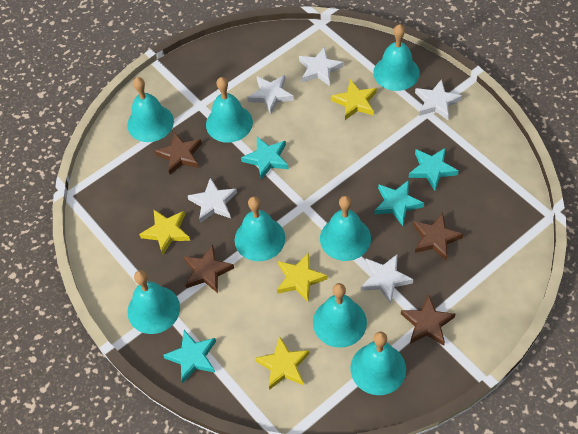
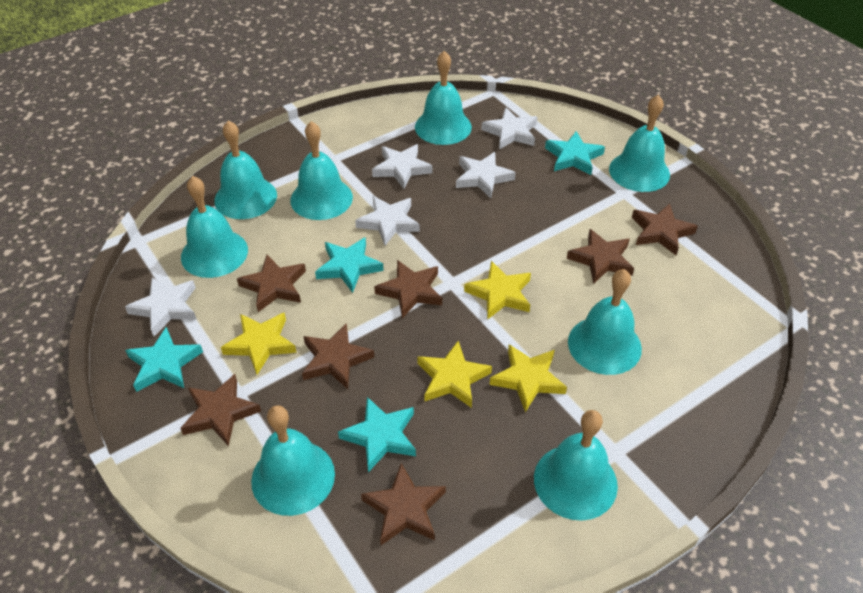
brown star: [154,132,202,175] [183,245,234,293] [401,295,456,346] [413,213,464,260] = 4 -> [180,374,261,446] [237,255,306,312] [302,323,374,389] [361,463,446,545] [374,260,442,318] [567,229,634,284] [632,203,698,255] = 7

